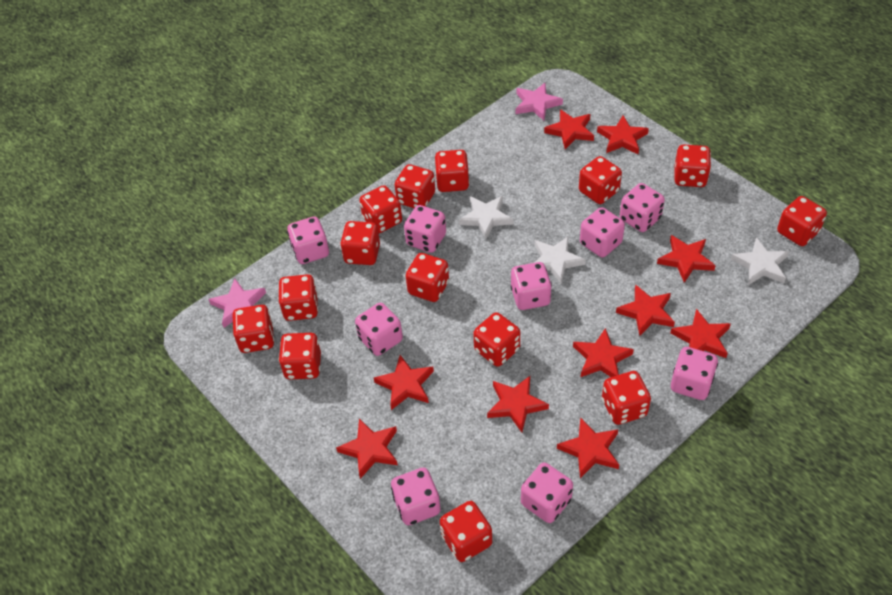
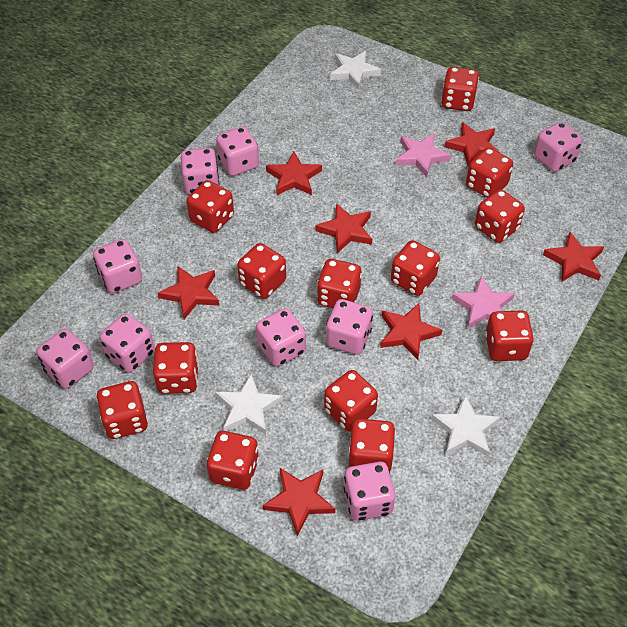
red dice: [233,305,274,353] [279,274,318,321] [279,333,321,380] [340,221,380,265] [359,185,402,233] [395,164,435,208] [406,253,449,302] [435,150,469,192] [440,501,492,562] [473,312,520,367] [579,156,622,204] [602,371,651,425] [674,144,711,187] [777,196,827,246] = 14 -> [96,381,148,439] [153,342,199,394] [187,180,234,233] [206,431,259,490] [237,243,286,299] [317,259,362,308] [324,370,378,432] [349,419,396,470] [391,240,440,296] [441,67,479,111] [466,148,513,197] [475,189,525,243] [485,310,534,361] = 13
red star: [336,419,398,479] [374,355,434,410] [487,376,549,432] [544,109,594,149] [557,418,619,478] [573,328,634,377] [597,115,649,154] [616,284,675,336] [657,235,716,283] [670,309,731,358] = 10 -> [158,266,219,319] [263,468,335,536] [266,152,322,195] [315,203,372,253] [380,303,442,360] [445,122,500,166] [543,232,604,282] = 7

